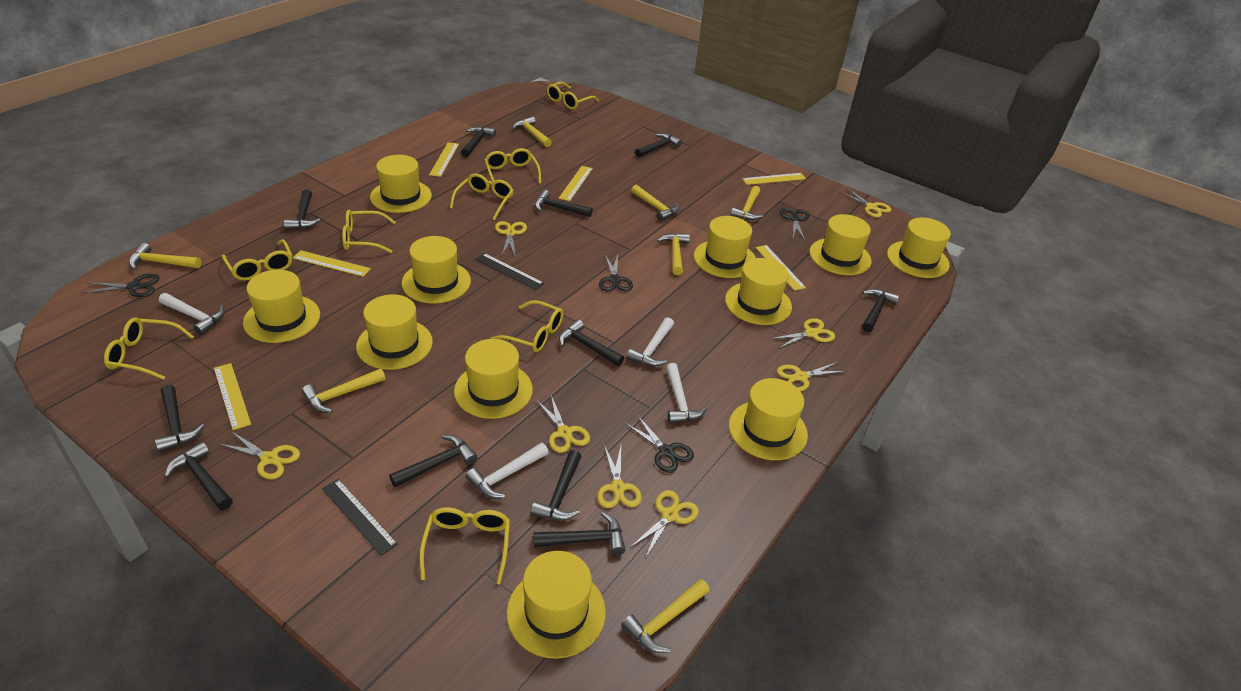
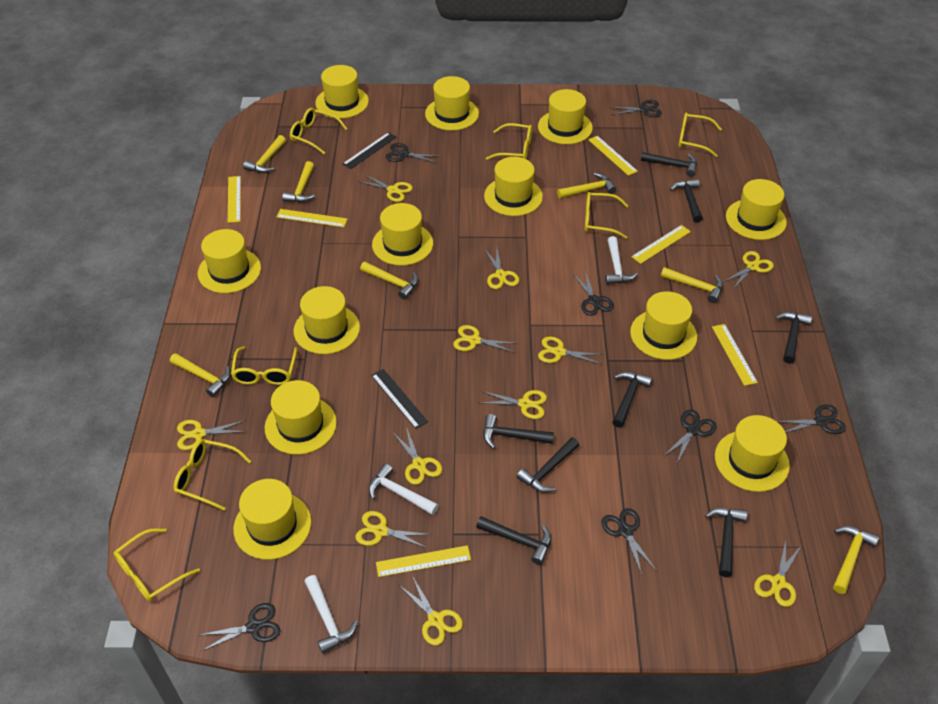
black hammer: [155,385,204,452] [165,442,233,510] [284,189,321,230] [389,435,478,487] [461,127,496,157] [530,450,581,521] [533,512,625,555] [535,190,593,217] [559,319,624,366] [635,133,682,157] [862,289,900,332] = 11 -> [476,516,551,565] [483,414,554,449] [517,437,579,493] [613,372,652,428] [641,152,697,177] [670,179,703,223] [705,508,747,577] [775,312,812,364] = 8
black scissors: [82,274,159,297] [599,255,633,291] [625,415,694,473] [780,208,809,241] = 4 -> [200,603,281,651] [386,143,441,163] [573,271,614,316] [601,508,657,575] [609,100,662,117] [664,410,717,463] [776,404,846,434] = 7
white hammer: [159,293,225,335] [466,443,549,499] [626,317,674,367] [666,363,707,423] = 4 -> [304,575,358,654] [369,463,439,515] [605,236,638,284] = 3
yellow glasses: [104,318,194,380] [222,239,292,281] [342,210,396,253] [419,507,510,584] [450,173,514,220] [484,148,541,184] [490,300,563,352] [547,82,599,109] = 8 -> [114,528,200,601] [174,439,251,510] [231,346,297,385] [290,108,347,154] [486,123,532,160] [585,192,628,239] [678,113,722,157] = 7
yellow hat: [243,270,320,343] [356,294,433,370] [370,155,432,213] [402,236,471,304] [454,339,533,419] [507,551,606,659] [694,216,756,278] [725,258,792,325] [729,378,808,460] [809,214,872,275] [887,217,951,278] = 11 -> [198,229,261,293] [233,479,311,560] [265,380,337,455] [293,286,360,354] [315,65,369,118] [372,203,433,266] [425,76,479,131] [484,157,543,216] [538,89,593,144] [630,291,697,360] [715,415,790,492] [726,179,787,240] = 12
yellow scissors: [219,432,300,480] [495,221,527,255] [536,395,590,453] [597,445,642,508] [631,490,699,557] [770,318,835,349] [777,362,847,391] [840,188,891,217] = 8 -> [177,420,246,450] [355,511,432,548] [358,174,413,202] [393,427,442,485] [399,577,463,646] [453,325,519,353] [481,390,547,419] [484,246,519,289] [538,336,604,365] [723,251,774,288] [754,540,802,607] = 11

